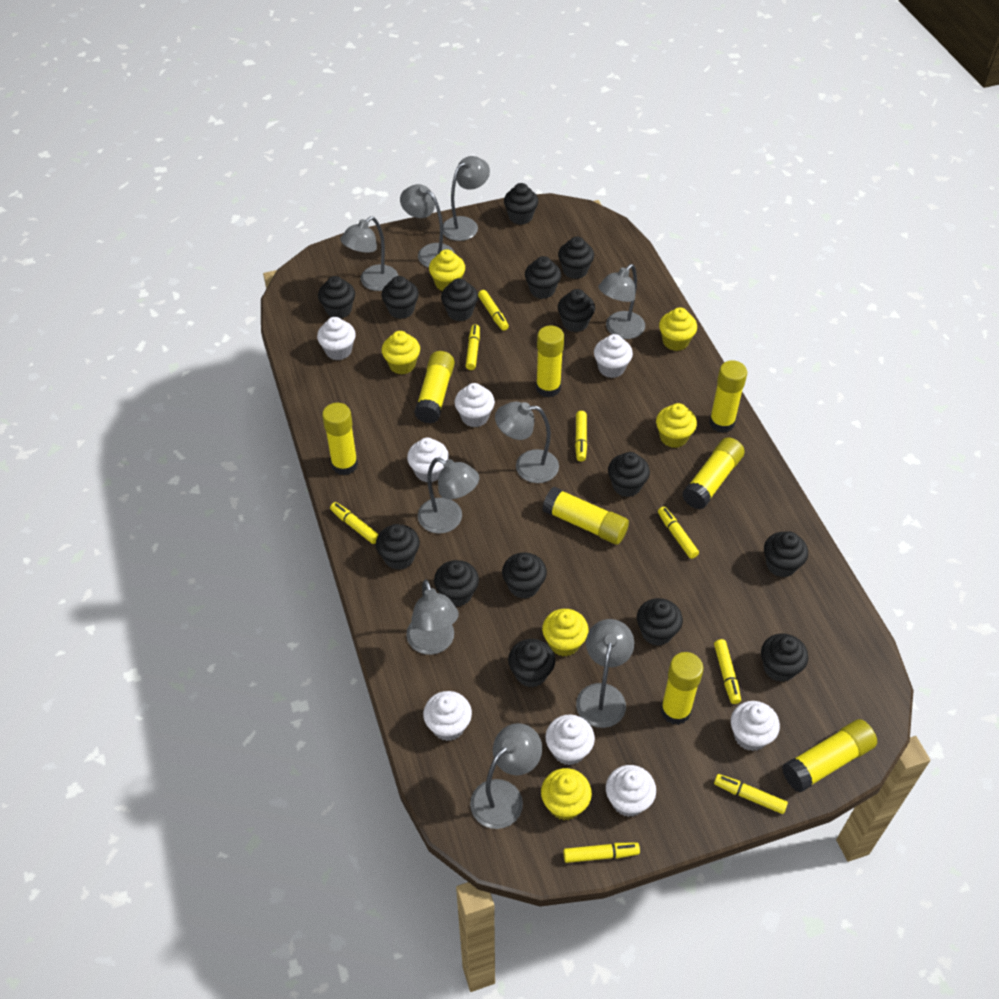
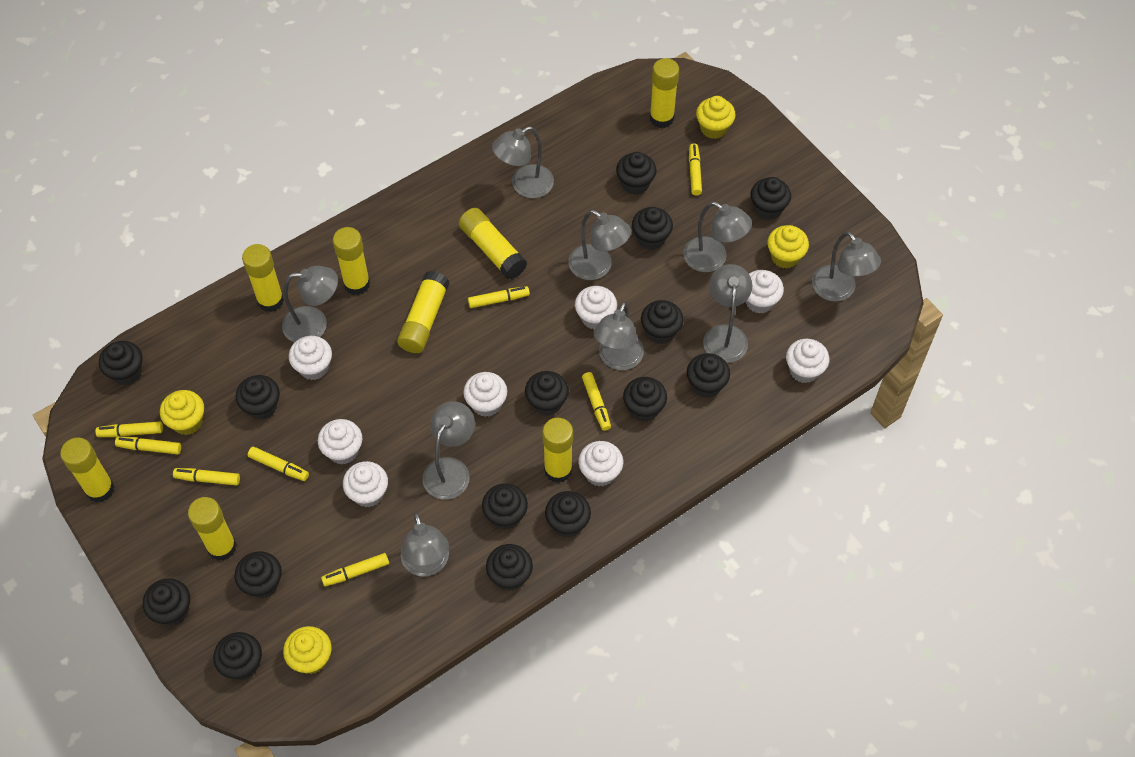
yellow cupcake: [382,331,420,375] [429,249,465,291] [541,768,592,820] [542,609,589,656] [656,403,697,448] [659,307,697,351] = 6 -> [160,390,204,435] [283,626,332,674] [696,96,736,139] [767,225,809,269] = 4

